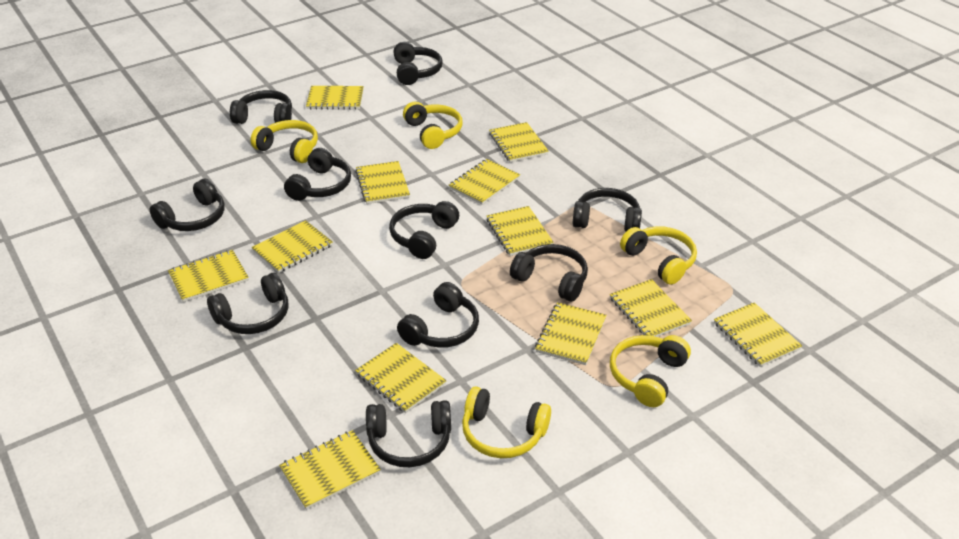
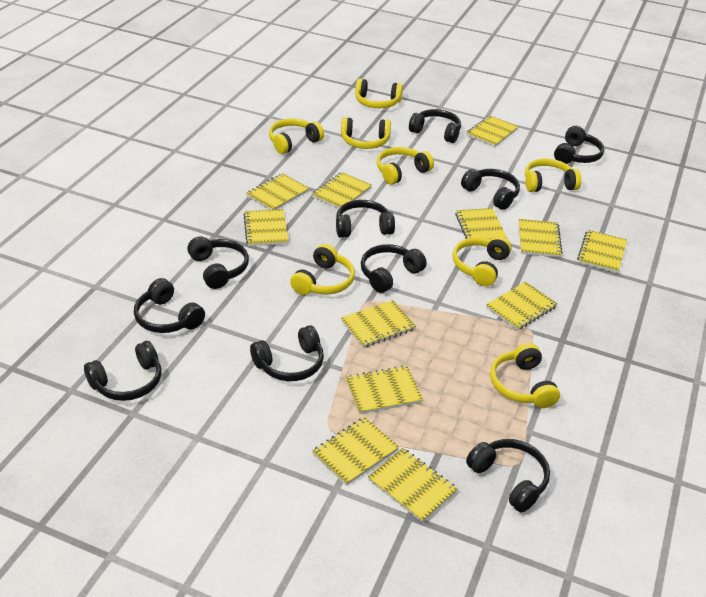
yellow headphones: [251,120,318,163] [403,102,463,149] [462,387,551,458] [610,335,691,407] [620,226,697,285] = 5 -> [269,118,324,154] [290,244,355,295] [341,117,391,149] [355,79,403,108] [377,147,434,185] [453,236,512,286] [490,343,560,408] [525,158,582,192] = 8

